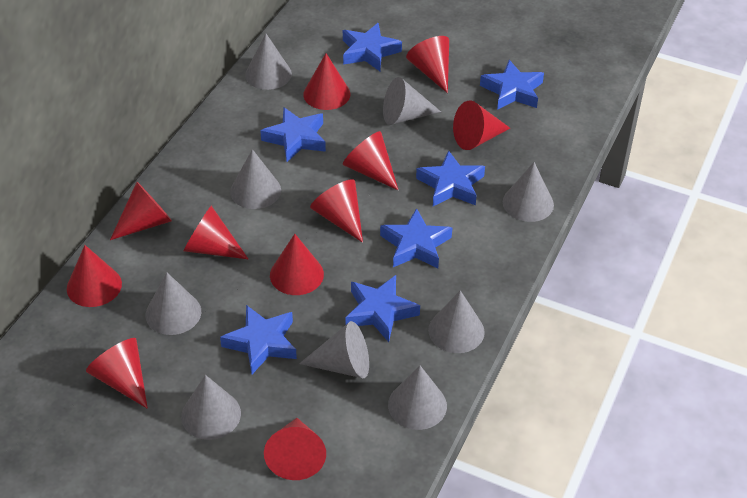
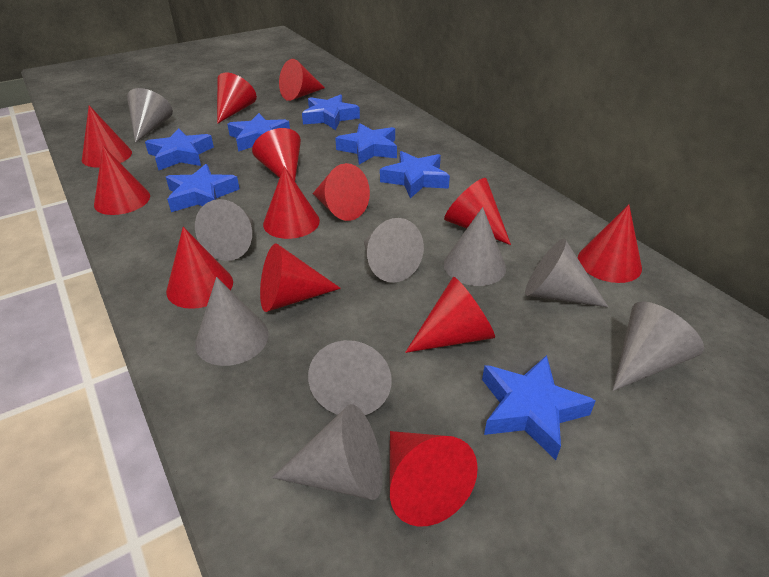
red cone: [67,245,122,307] [86,338,148,409] [110,182,172,240] [183,206,248,259] [264,418,326,480] [270,234,324,295] [303,53,350,110] [310,179,363,243] [343,131,398,190] [406,36,449,93] [453,101,510,150] = 11 -> [82,105,132,168] [94,146,150,215] [166,227,233,309] [217,73,257,124] [252,128,301,181] [260,243,341,312] [263,166,320,239] [279,59,325,101] [312,163,370,221] [390,431,478,527] [405,277,495,353] [444,178,511,245] [578,205,642,283] = 13

